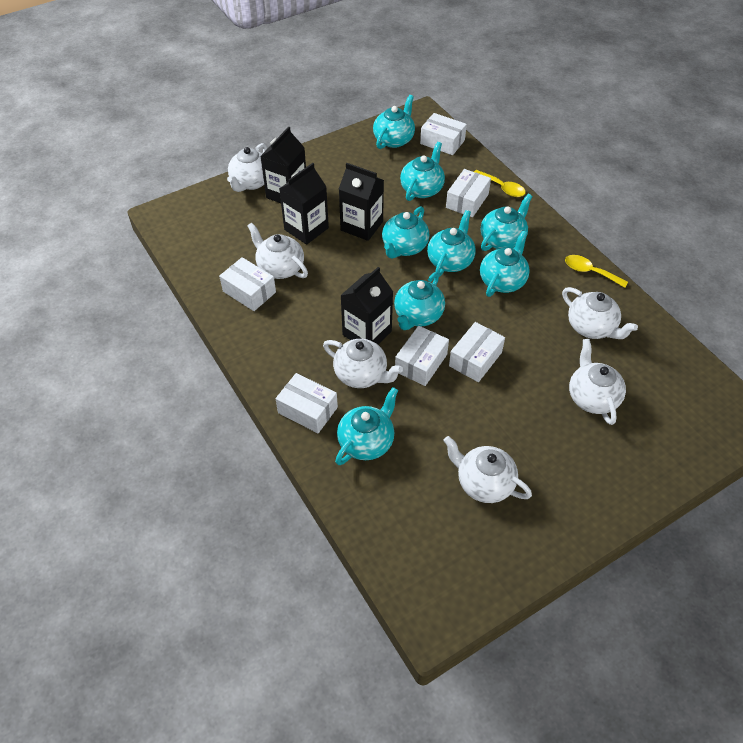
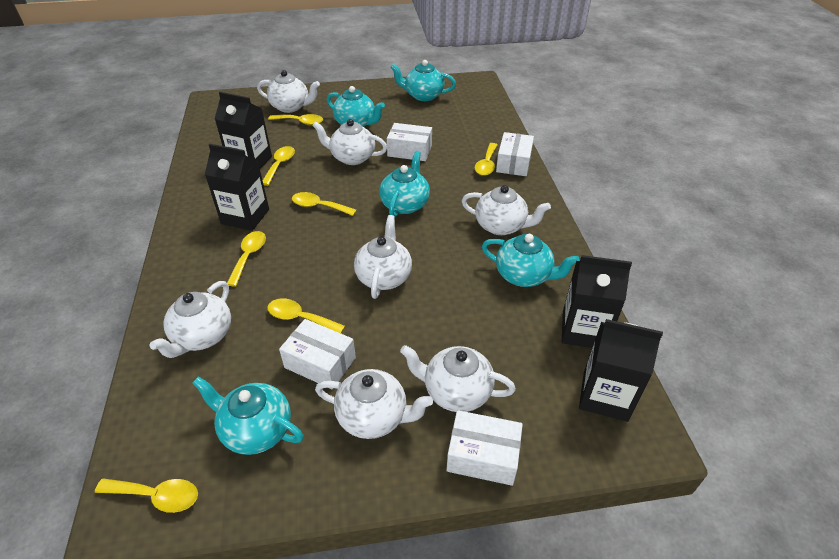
turquoise teapot: [335,387,398,465] [373,95,415,149] [382,206,429,259] [394,272,445,330] [400,142,445,201] [427,210,476,277] [480,230,530,297] [481,194,532,251] = 8 -> [192,377,304,455] [327,86,385,127] [379,151,430,217] [390,60,456,101] [482,234,580,287] = 5
white box: [219,257,276,311] [276,373,338,433] [395,326,449,386] [420,113,467,155] [446,169,491,217] [449,322,505,382] = 6 -> [279,319,356,390] [387,123,432,161] [447,410,523,486] [496,132,534,176] = 4
white teapot: [227,143,267,192] [247,222,308,279] [323,339,403,388] [443,436,532,503] [562,287,638,339] [569,339,626,425] = 6 -> [149,281,231,358] [257,70,320,113] [312,119,387,165] [315,369,433,439] [354,215,412,299] [400,345,516,412] [462,185,551,235] = 7
yellow spoon: [474,170,526,197] [565,255,628,288] = 2 -> [95,478,198,513] [227,231,266,287] [263,146,295,186] [267,298,345,333] [268,114,323,125] [292,192,357,216] [475,143,497,176] = 7

